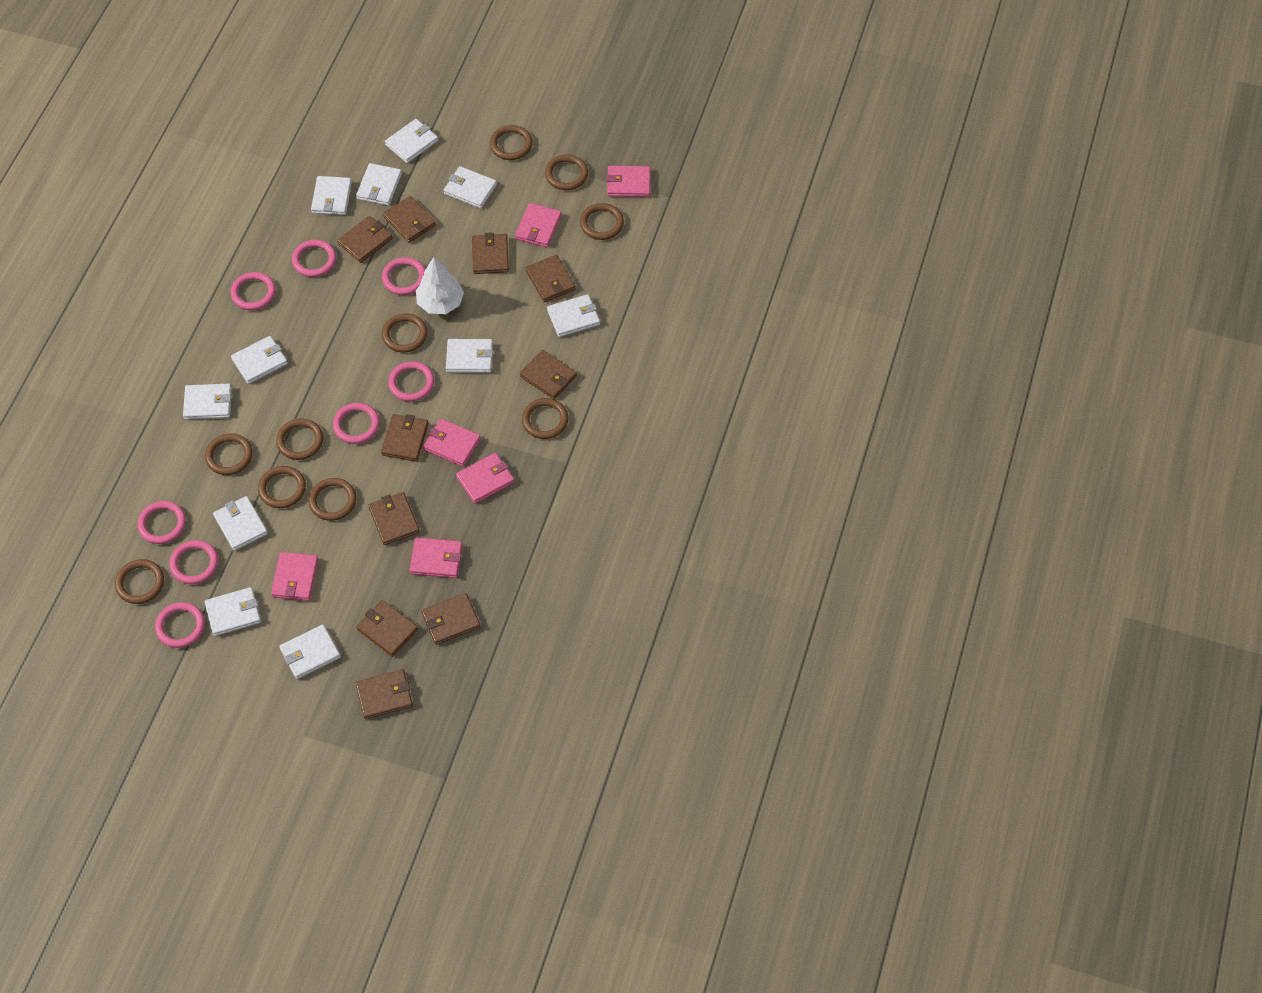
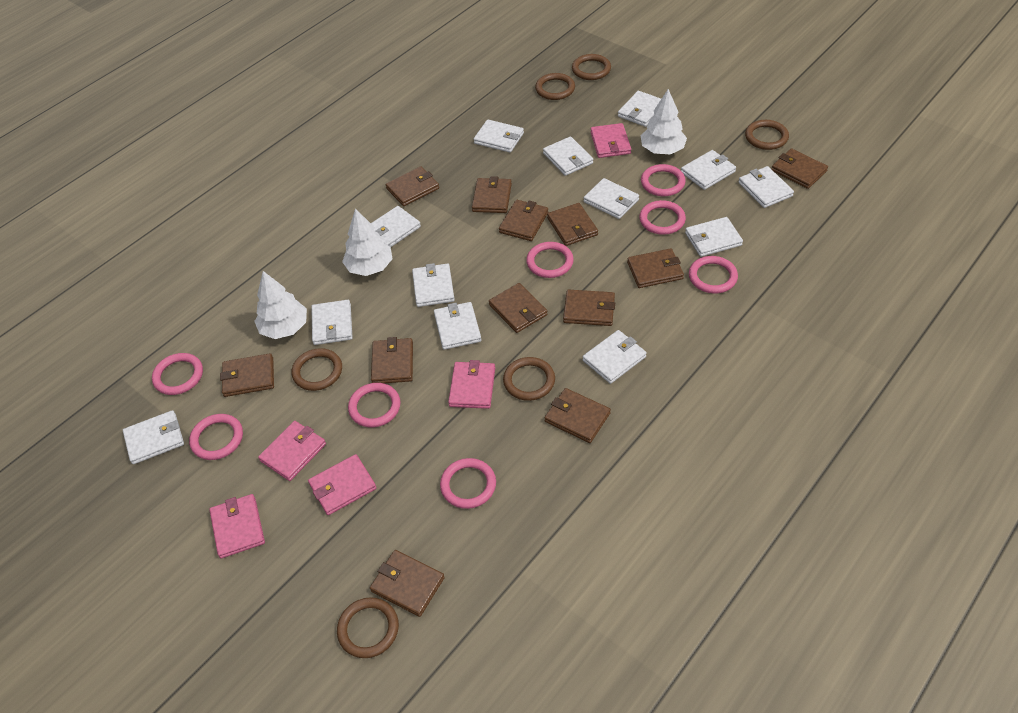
brown ring: [115,559,164,604] [205,433,253,475] [258,466,306,508] [276,419,323,460] [308,478,357,521] [382,313,427,353] [490,125,533,160] [522,398,568,439] [545,155,588,190] [580,203,624,240] = 10 -> [292,348,342,391] [337,597,399,658] [503,357,555,401] [535,73,575,100] [572,54,611,80] [745,120,789,150] = 6
brown wallet: [337,216,393,263] [356,600,418,657] [356,669,413,719] [368,492,420,545] [381,414,429,462] [383,196,436,243] [422,593,481,645] [472,232,509,274] [520,350,577,399] [525,255,576,302] = 10 -> [220,353,274,397] [370,550,445,617] [371,337,413,383] [386,166,439,206] [472,176,512,213] [489,283,548,333] [499,200,548,241] [544,388,611,443] [547,203,598,246] [563,290,615,326] [627,248,684,288] [772,148,828,189] = 12
pink wallet: [271,552,318,601] [409,538,463,578] [423,419,481,467] [456,453,515,504] [515,203,562,247] [606,166,651,197] = 6 -> [209,494,265,558] [258,421,326,481] [308,454,376,515] [448,360,495,409] [591,123,631,158] = 5
white tree: [416,257,464,314] = 1 -> [254,271,307,339] [342,208,393,276] [640,89,687,154] = 3
white wallet: [183,384,232,420] [205,587,261,636] [213,496,268,551] [231,336,288,384] [279,624,341,679] [311,176,352,215] [356,163,402,206] [385,119,438,163] [443,166,497,208] [446,339,493,373] [547,294,600,337] = 11 -> [123,410,184,464] [311,300,353,345] [371,206,421,247] [412,263,455,307] [434,302,481,350] [474,119,524,153] [543,136,593,176] [583,330,647,384] [584,178,639,219] [618,91,661,127] [681,150,736,190] [685,217,743,257] [738,166,794,208] = 13

